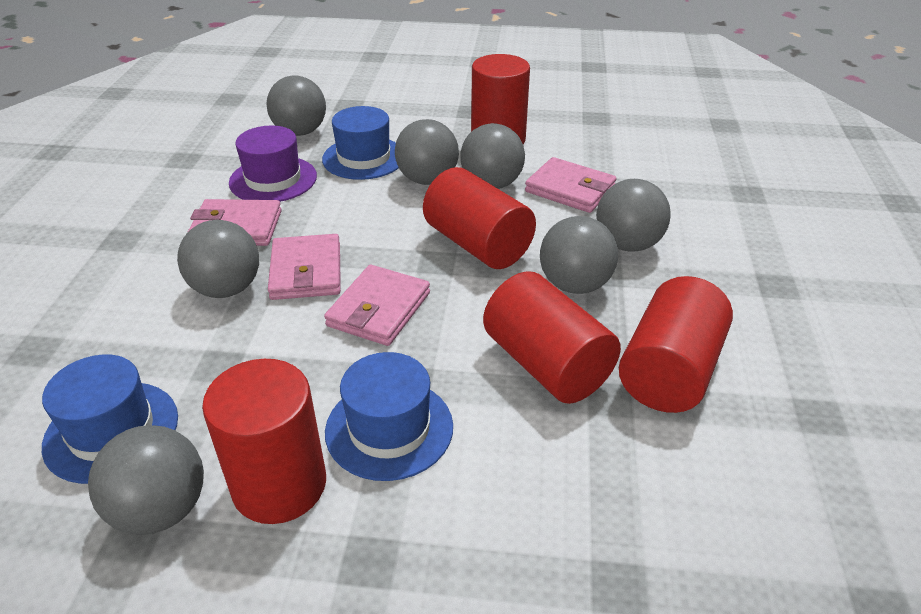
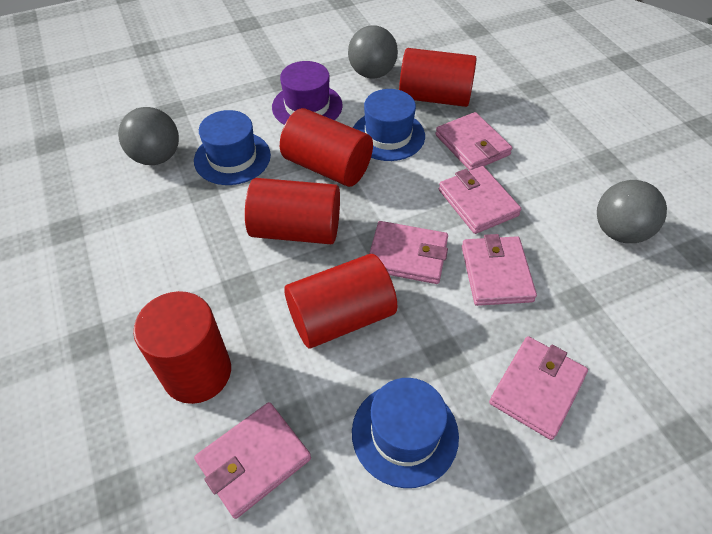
grey ball: [88,425,204,535] [177,220,259,298] [267,75,326,136] [395,119,459,185] [460,123,525,189] [540,216,618,294] [596,179,671,252] = 7 -> [118,107,179,165] [348,25,398,79] [597,180,667,243] = 3
pink wallet: [187,199,282,246] [268,234,341,300] [324,265,430,346] [525,157,617,213] = 4 -> [194,402,311,519] [369,221,448,284] [435,112,512,171] [439,166,521,234] [462,234,537,306] [489,336,588,440] = 6

